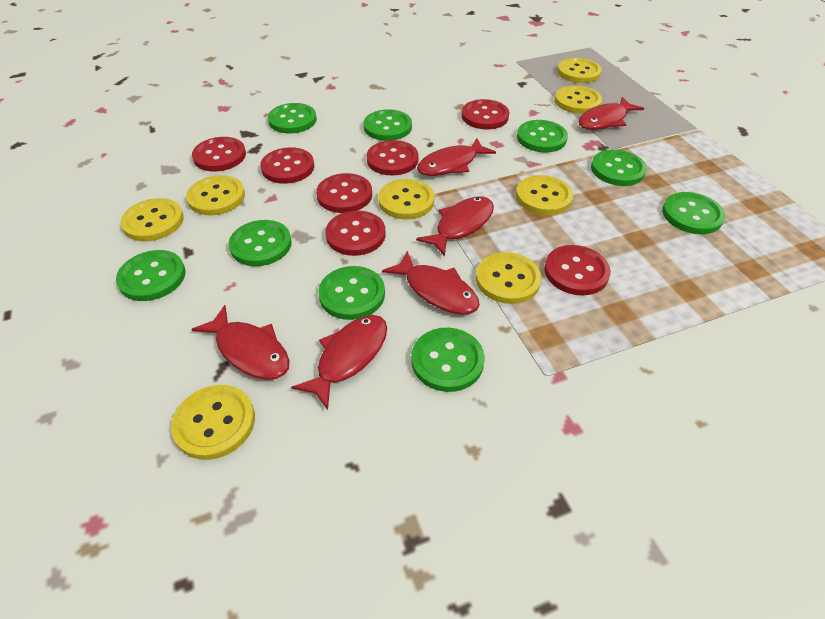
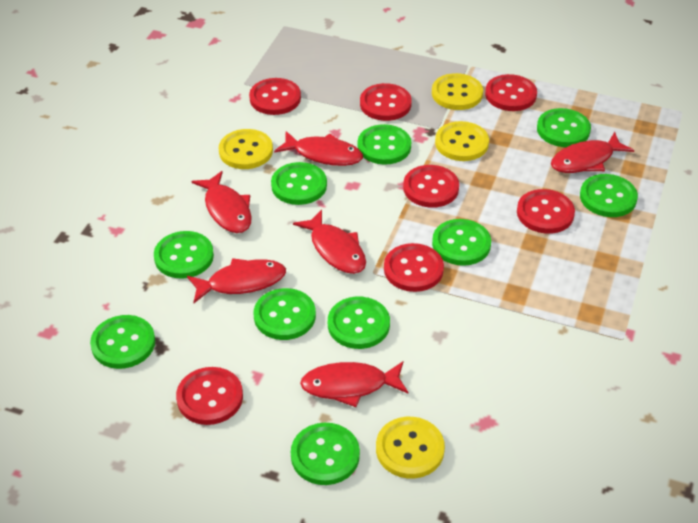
green button: [116,250,186,301] [229,220,292,266] [268,103,317,133] [318,266,385,320] [364,109,412,141] [411,327,485,392] [517,120,568,152] [591,149,647,186] [662,192,725,234] = 9 -> [90,315,155,369] [154,231,214,279] [254,288,316,340] [271,162,327,205] [291,423,360,485] [328,297,390,349] [358,124,411,165] [432,219,491,266] [537,108,591,147] [580,174,638,217] = 10
yellow button: [120,198,184,241] [171,385,255,460] [186,175,245,215] [378,179,435,219] [476,252,542,304] [516,175,573,215] [555,85,602,114] [557,58,602,83] = 8 -> [219,129,273,169] [376,417,445,479] [432,73,483,110] [435,121,489,161] = 4

